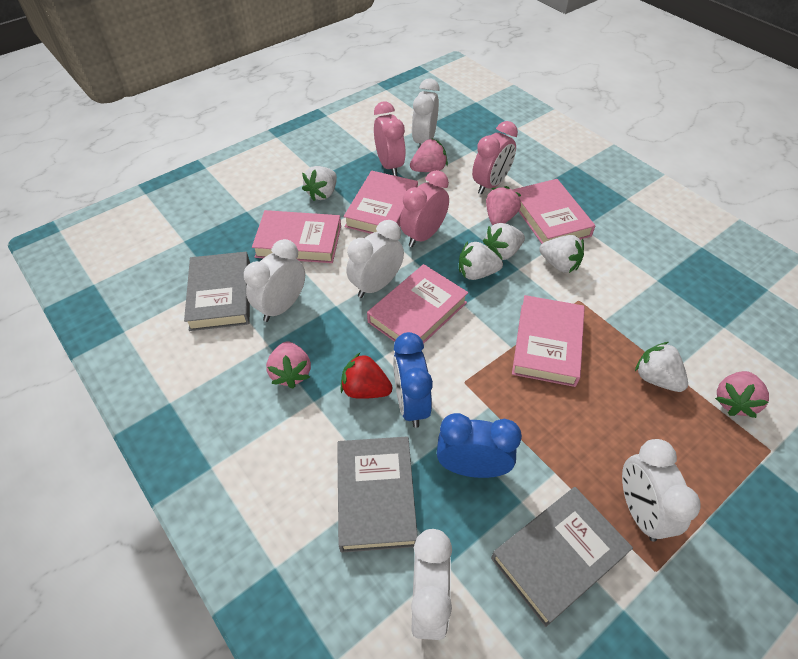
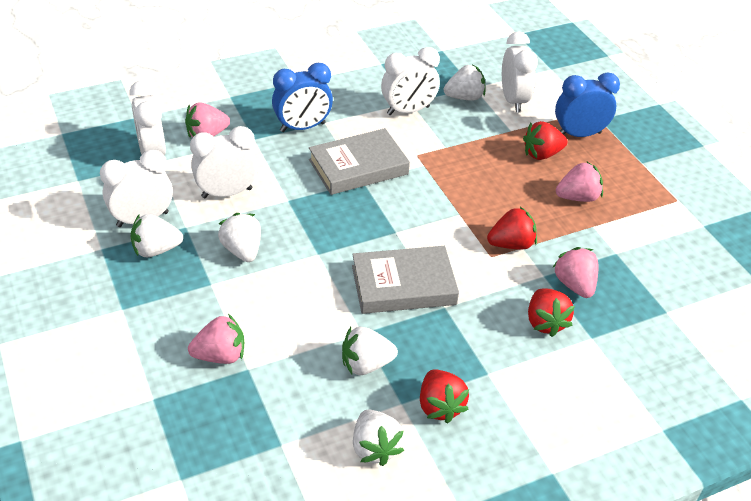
grey book: [184,252,250,331] [337,436,418,553] [491,487,633,627] = 3 -> [309,128,410,195] [352,246,459,314] = 2
pink book: [252,210,341,263] [344,171,418,234] [367,264,468,344] [512,295,585,387] [513,179,595,244] = 5 -> none = 0
pink clock: [374,102,406,176] [400,170,449,247] [472,121,518,194] = 3 -> none = 0
red strawberry: [341,353,393,399] = 1 -> [420,370,469,423] [487,207,537,250] [523,121,567,160] [528,288,575,337] = 4

